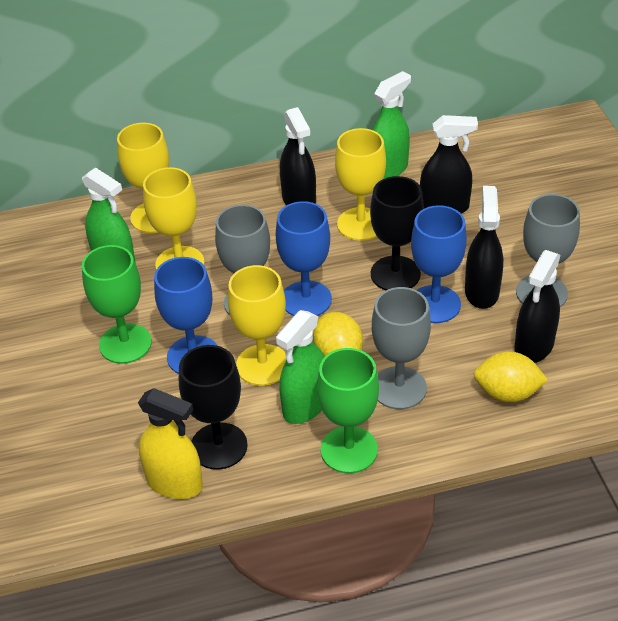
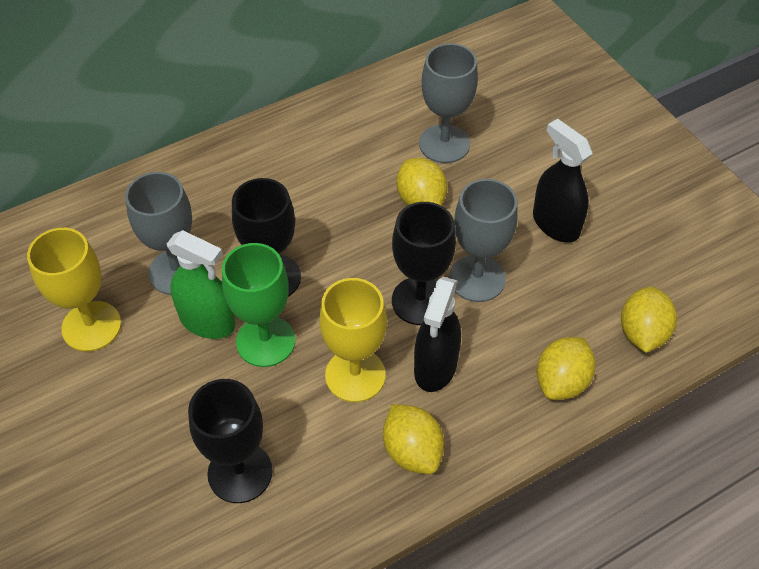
black goblet: [179,345,247,470] [370,176,424,290] = 2 -> [188,379,273,503] [232,178,301,297] [392,202,456,325] = 3
black spray bottle: [280,107,316,205] [420,115,478,214] [465,186,503,309] [515,250,561,363] = 4 -> [414,277,461,392] [533,118,593,243] = 2
blue goblet: [154,257,218,374] [276,201,332,316] [411,205,467,323] = 3 -> none = 0
green goblet: [82,245,152,364] [317,348,379,474] = 2 -> [222,243,295,367] = 1
green spray bottle: [82,167,135,261] [276,310,325,424] [372,71,411,179] = 3 -> [167,230,235,339] = 1
yellow goblet: [117,123,169,233] [143,167,205,270] [228,265,287,386] [335,128,386,241] = 4 -> [27,228,121,352] [319,278,387,402] = 2
yellow lemon: [313,312,363,356] [474,351,548,402] = 2 -> [383,404,444,474] [397,158,447,206] [537,337,596,400] [621,287,677,353] = 4
yellow spray bottle: [138,388,203,499] = 1 -> none = 0

